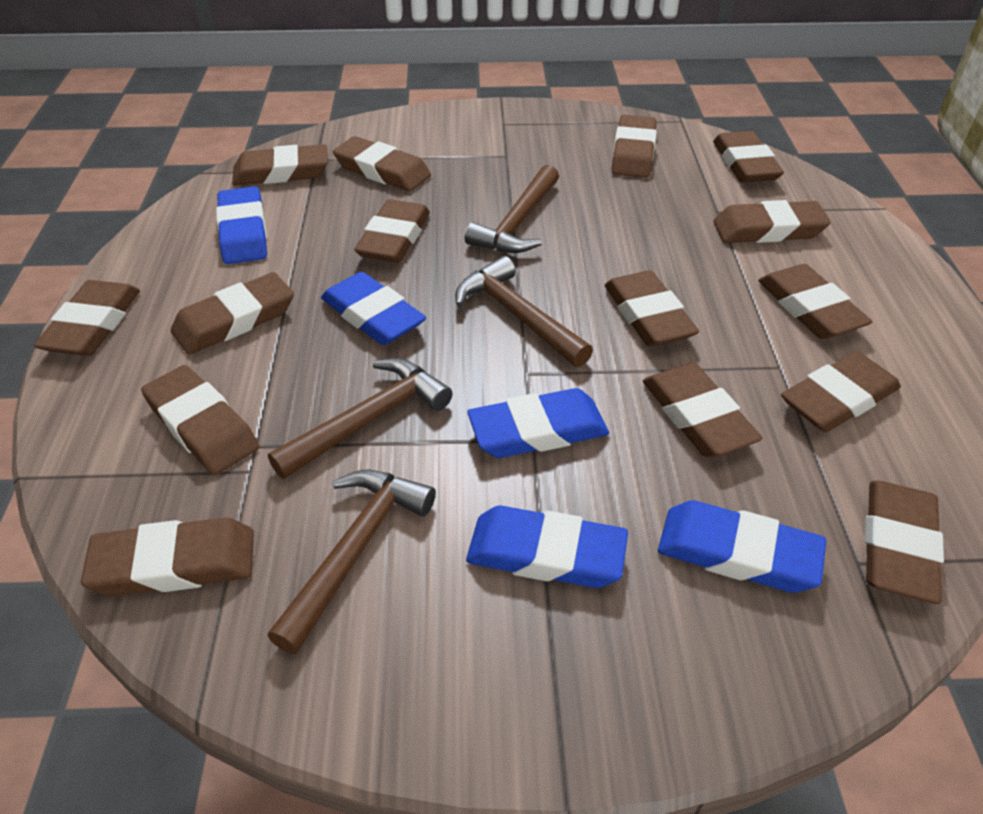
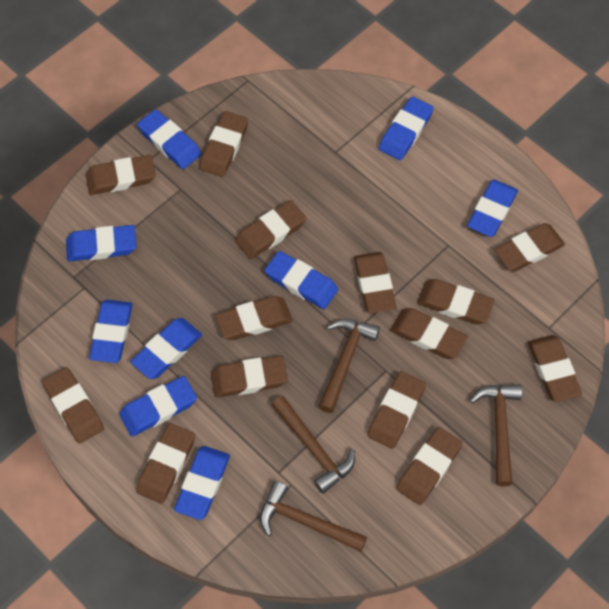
blue eraser: [216,186,267,264] [321,272,426,345] [466,506,628,588] [467,388,609,458] [658,500,826,593] = 5 -> [66,225,137,262] [89,300,132,363] [119,376,197,437] [130,318,202,379] [137,109,202,169] [174,446,230,520] [265,251,338,309] [379,96,434,160] [467,180,518,237] = 9
brown eraser: [34,280,140,356] [81,518,254,596] [141,365,259,475] [171,272,294,355] [232,144,328,185] [333,136,431,192] [354,199,430,263] [605,270,699,347] [612,115,657,178] [643,363,762,457] [713,131,784,183] [713,200,831,243] [758,264,872,339] [781,352,901,432] [865,481,944,604] = 15 -> [42,367,104,444] [86,155,156,195] [136,423,195,504] [200,111,248,177] [211,356,288,398] [215,296,293,340] [235,200,306,259] [354,252,396,313] [367,371,426,449] [390,308,468,359] [396,427,463,505] [417,279,495,324] [494,223,565,272] [528,335,582,402] = 14

